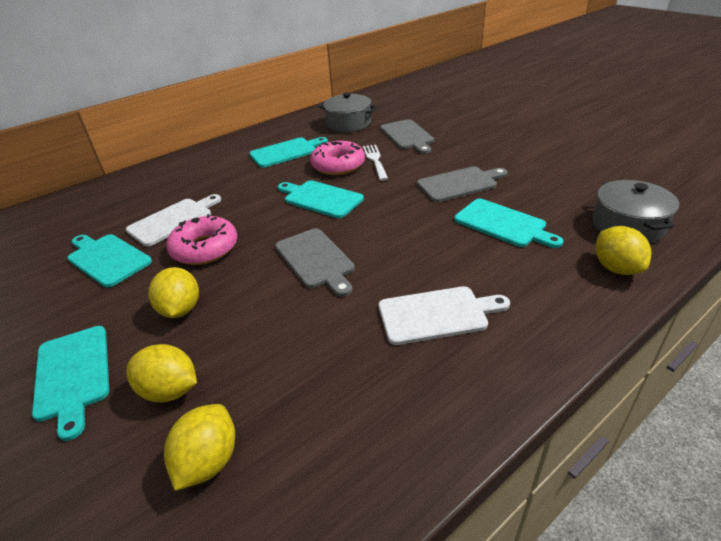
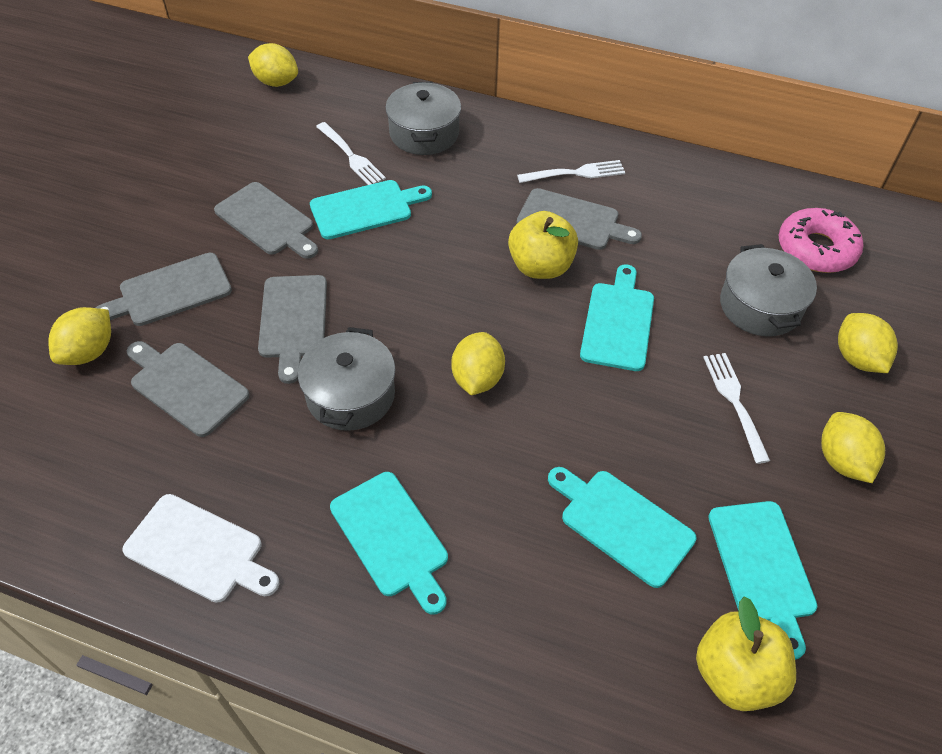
grey cutting board: [275,228,355,297] [380,119,434,154] [417,166,508,202] = 3 -> [96,253,232,326] [127,341,249,437] [214,182,318,259] [258,275,327,384] [516,188,642,250] = 5
grey pot: [318,92,378,132] [592,180,679,244] = 2 -> [298,327,395,431] [385,82,461,155] [720,244,817,337] = 3
pink donut: [166,214,237,265] [310,141,365,175] = 2 -> [779,208,863,273] = 1
white cutting board: [126,194,221,247] [379,286,510,345] = 2 -> [122,494,279,603] = 1
white fork: [363,145,388,181] = 1 -> [316,122,386,185] [517,160,625,183] [703,353,770,464] = 3
yellow apple: none = 0 -> [508,211,578,279] [696,597,796,711] = 2
yellow lemon: [126,344,197,402] [148,267,199,318] [164,404,235,491] [595,226,651,275] = 4 -> [48,307,111,365] [248,43,298,87] [451,332,505,395] [821,412,885,483] [838,313,898,373] = 5

